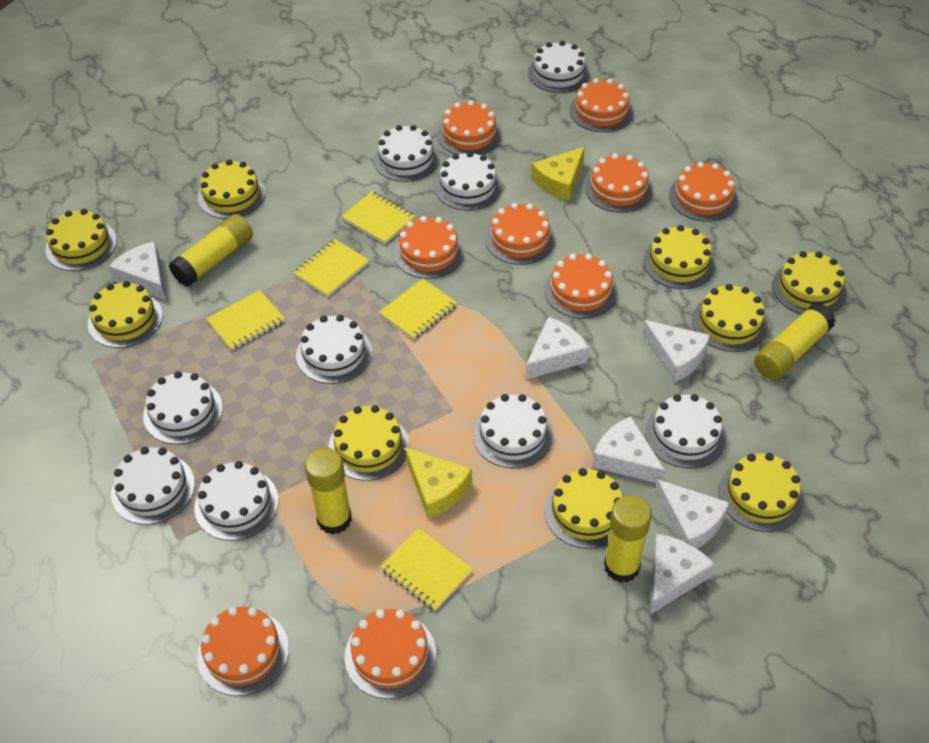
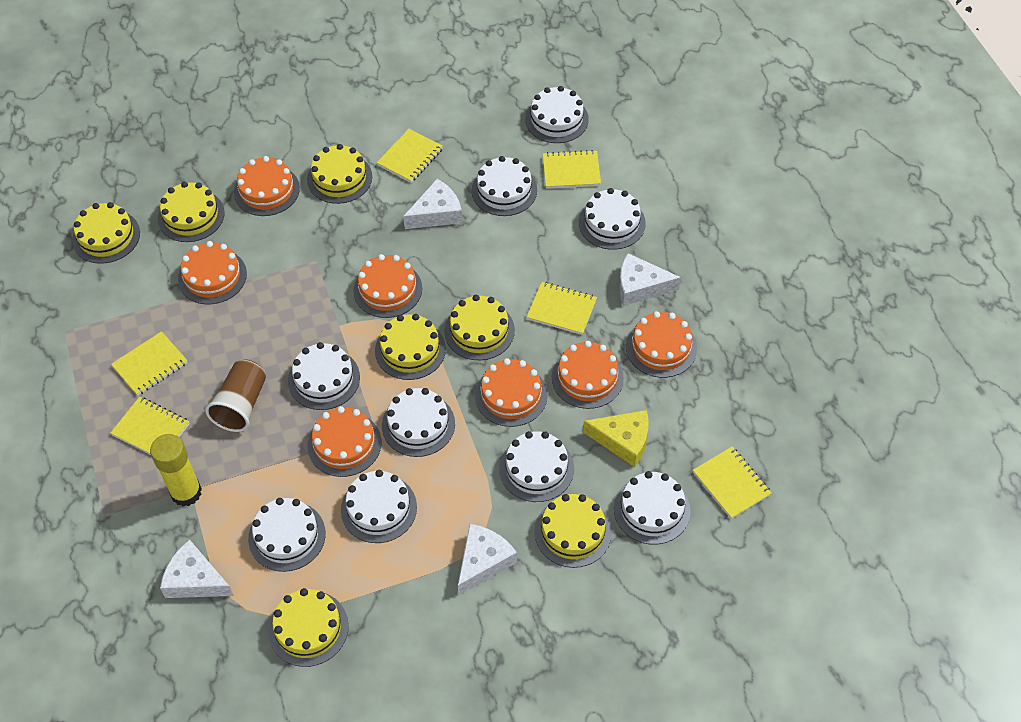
brown cup: none = 0 -> [205,359,266,432] = 1
orange cake: [197,607,289,696] [345,609,436,699] [394,216,464,279] [437,100,502,155] [485,203,555,265] [544,254,618,319] [570,78,634,132] [585,153,653,213] [669,162,738,222] = 9 -> [178,241,247,305] [234,156,300,216] [307,406,381,477] [353,254,422,318] [475,358,548,427] [552,341,624,409] [626,311,697,378] = 7
white cheese: [109,241,166,300] [525,317,589,380] [592,416,665,483] [642,320,710,382] [650,534,715,614] [655,480,730,548] = 6 -> [160,539,234,598] [403,179,462,229] [458,524,517,595] [619,253,681,306] = 4
yellow cake: [45,209,117,271] [88,281,163,348] [197,160,266,219] [329,405,409,481] [544,468,623,549] [643,225,715,289] [692,284,768,352] [719,453,804,532] [772,251,847,314] = 9 -> [72,202,140,264] [158,182,225,242] [268,588,349,667] [307,144,372,204] [375,314,446,380] [444,295,515,360] [534,494,612,568] = 7
yellow cheese: [405,447,472,519] [531,147,585,201] = 2 -> [583,410,649,467] = 1
yellow glue stick: [169,214,253,287] [305,447,352,535] [604,495,652,583] [754,303,836,380] = 4 -> [150,434,202,507] = 1
yellow notebook: [206,290,285,351] [294,239,369,297] [341,191,415,244] [379,279,457,340] [380,528,474,611] = 5 -> [110,397,190,455] [111,331,188,396] [377,129,443,183] [527,282,597,335] [543,150,601,189] [693,446,771,519] = 6

